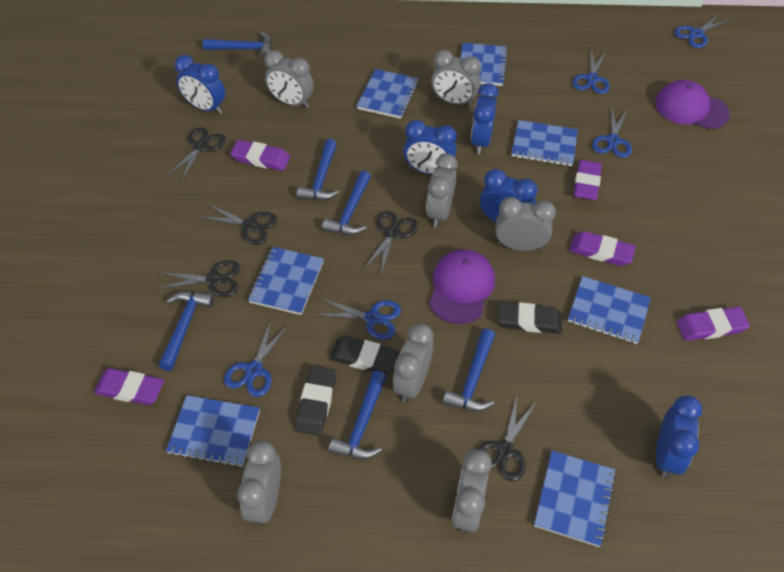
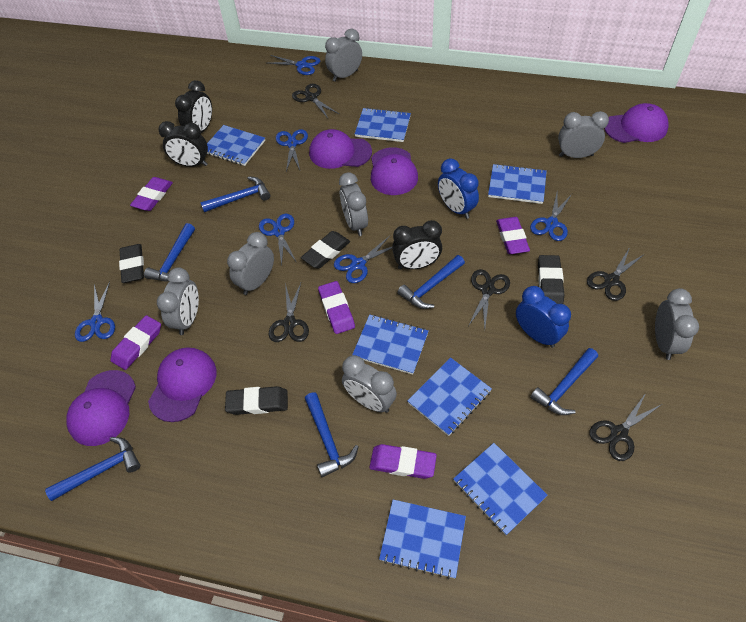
black clock: none = 0 -> [158,121,208,167] [175,80,212,133] [392,220,442,269] = 3
black eraser: [295,366,336,436] [329,336,399,374] [498,302,562,334] = 3 -> [119,244,144,283] [225,386,288,415] [301,231,350,268] [538,255,565,304] = 4
blue clock: [175,55,225,114] [403,120,457,175] [471,83,498,154] [480,169,538,222] [656,396,702,478] = 5 -> [438,159,479,219] [516,286,571,348] = 2
blue scissors: [224,320,289,397] [314,298,401,340] [572,50,610,94] [592,106,632,158] [674,14,731,48] = 5 -> [75,281,115,342] [259,214,297,266] [268,55,320,75] [276,129,308,172] [334,236,392,283] [530,193,572,241] = 6
purple cap: [429,249,495,324] [655,80,730,129] = 2 -> [66,370,136,446] [148,347,216,422] [309,129,372,169] [371,147,418,195] [604,103,669,143] = 5

